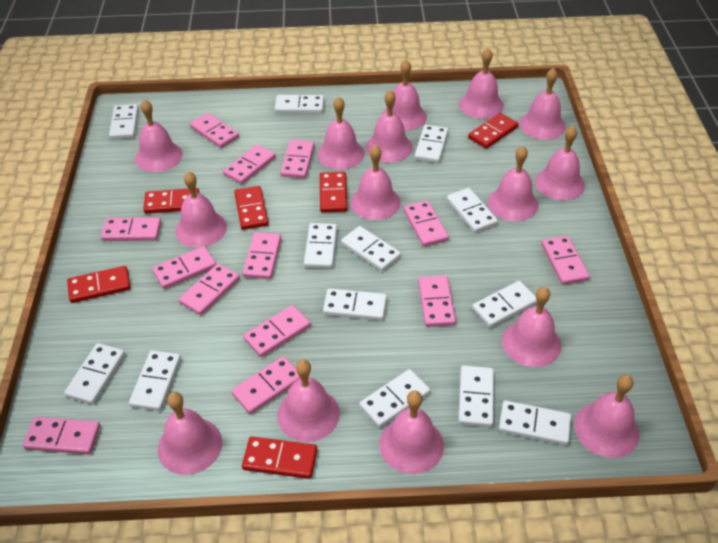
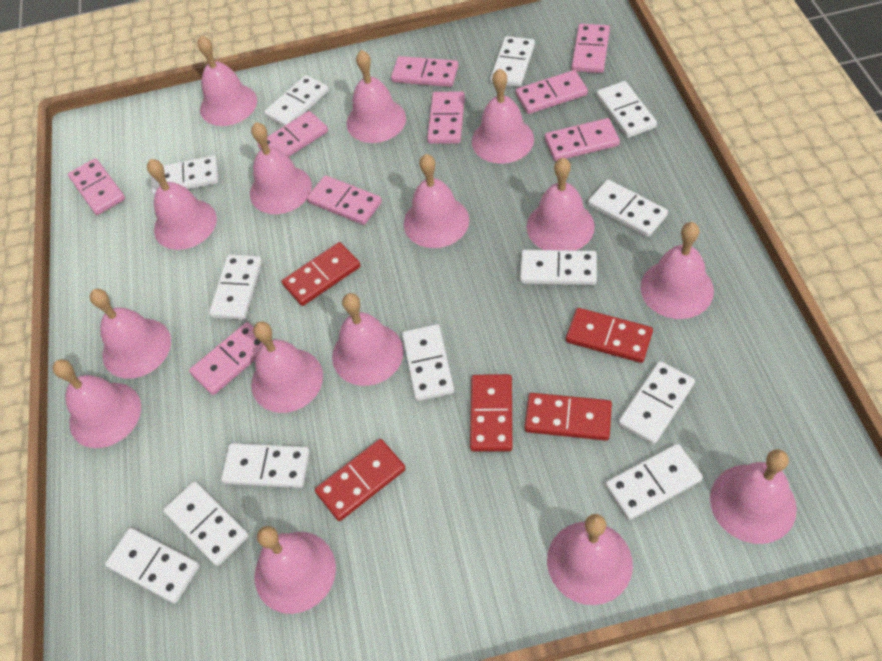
pink domino: [23,417,100,454] [101,217,161,241] [152,246,216,289] [179,263,240,315] [190,113,239,148] [223,144,276,184] [231,356,300,414] [243,232,281,279] [243,305,311,357] [280,140,315,178] [404,201,449,247] [418,276,456,327] [541,236,590,285] = 13 -> [68,158,125,215] [189,322,263,395] [258,111,328,157] [307,175,382,225] [391,56,458,87] [427,91,465,144] [516,70,588,114] [545,118,620,161] [571,24,610,73] = 9
red domino: [67,266,131,303] [143,188,200,214] [234,186,269,230] [242,437,318,479] [320,172,347,212] [468,113,518,149] = 6 -> [282,242,360,306] [315,439,406,521] [470,374,512,452] [525,393,612,441] [566,308,653,363] = 5

